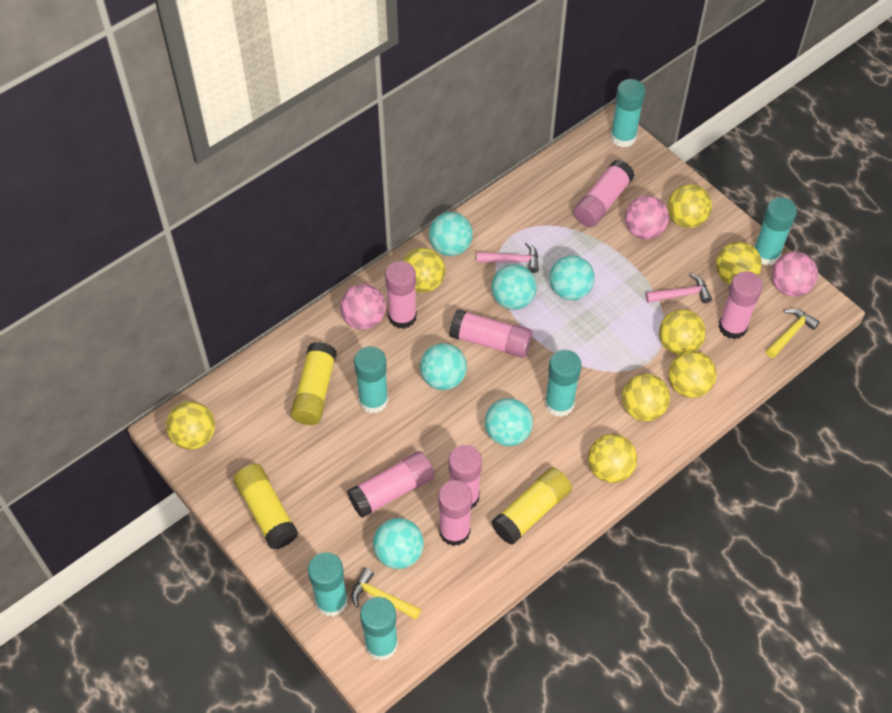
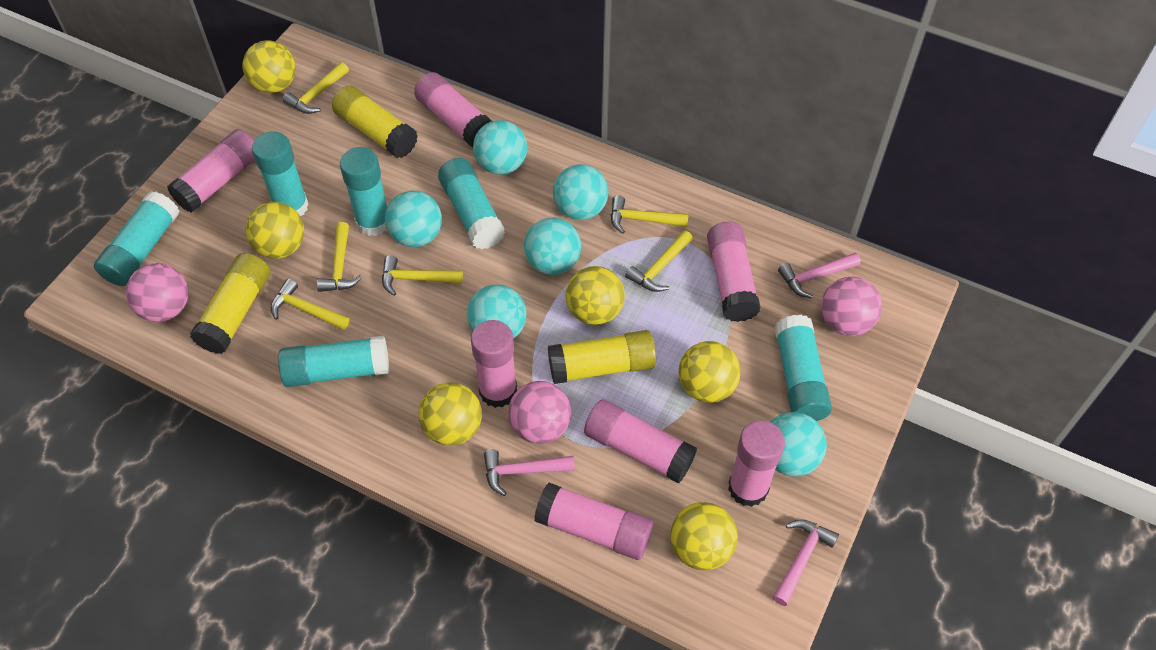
pink hammer: [477,242,539,273] [646,274,712,303] = 2 -> [484,449,575,496] [773,519,839,606] [778,253,861,299] = 3
yellow ball: [166,401,215,450] [403,248,445,293] [588,434,637,483] [622,374,670,421] [659,309,706,355] [668,184,712,228] [668,351,716,398] [716,242,762,285] = 8 -> [243,40,296,93] [245,202,304,259] [418,382,482,446] [566,266,625,325] [670,502,738,570] [679,341,741,403] = 6
yellow hammer: [351,568,421,620] [766,309,820,358] = 2 -> [271,278,349,330] [282,62,349,114] [317,222,363,292] [382,255,463,296] [611,195,689,234] [625,230,693,292] = 6

